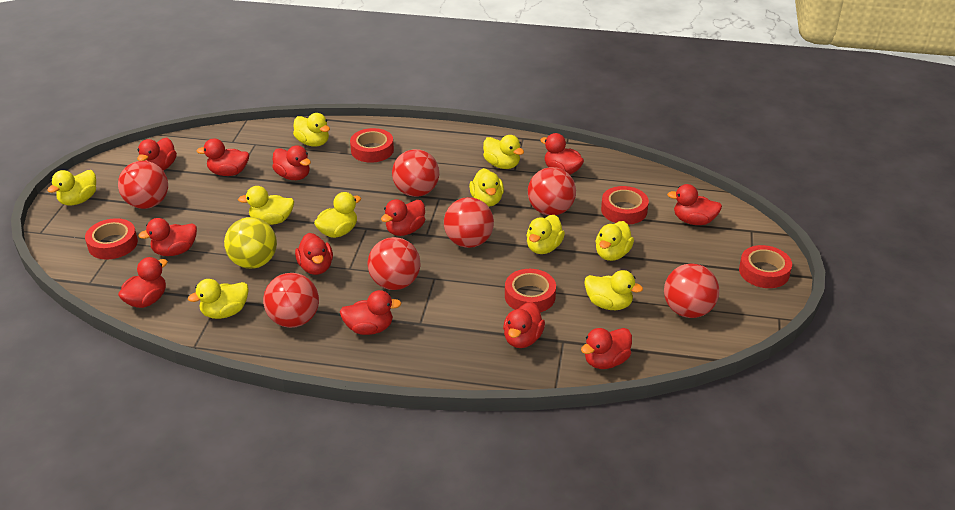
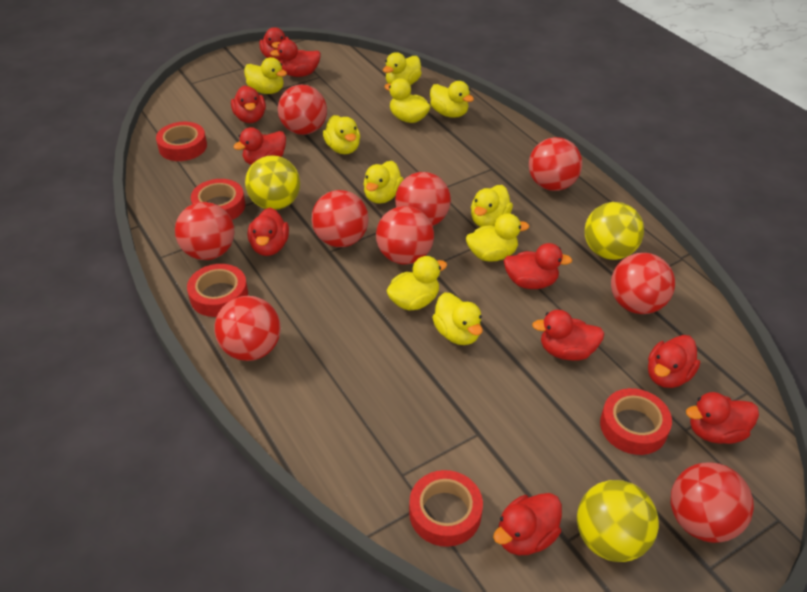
red ball: [118,161,168,209] [263,273,319,328] [368,237,421,290] [392,149,439,197] [444,197,494,248] [528,167,576,215] [664,263,719,318] = 7 -> [175,202,235,260] [214,296,281,361] [278,85,327,135] [312,190,369,247] [376,206,434,265] [395,172,451,226] [529,137,582,191] [611,253,675,314] [671,462,754,543] = 9
red duck: [118,257,168,308] [137,138,177,171] [138,218,197,256] [196,139,249,176] [272,145,311,180] [295,233,333,275] [340,290,402,335] [381,199,425,236] [503,302,545,348] [540,133,584,175] [581,328,632,369] [667,184,722,225] = 12 -> [231,85,266,123] [233,127,286,165] [248,208,289,256] [260,27,290,61] [270,40,321,77] [493,493,562,555] [504,243,572,289] [532,310,604,361] [648,335,700,388] [686,392,759,444] = 10
yellow ball: [224,217,277,269] = 1 -> [245,155,300,210] [577,480,659,562] [584,202,644,260] = 3

